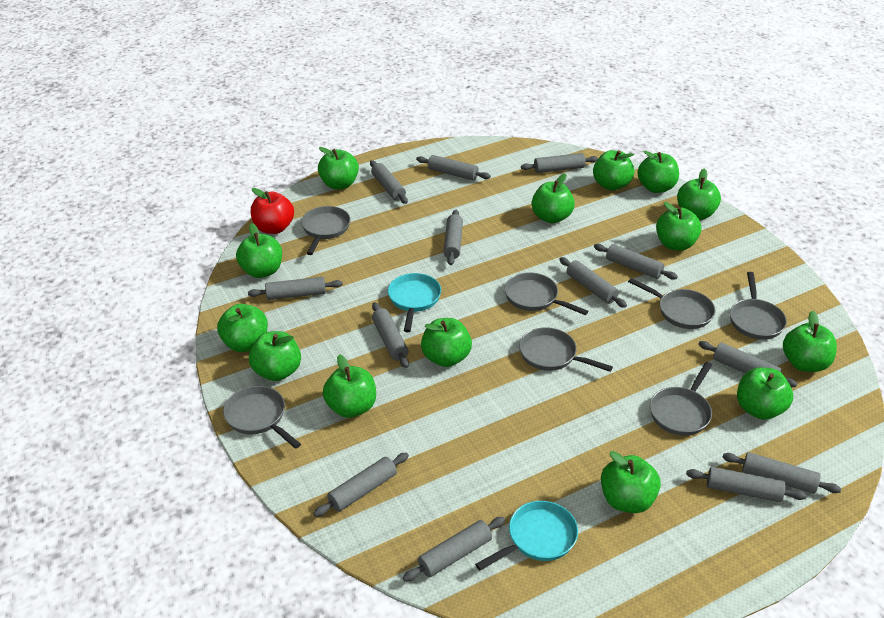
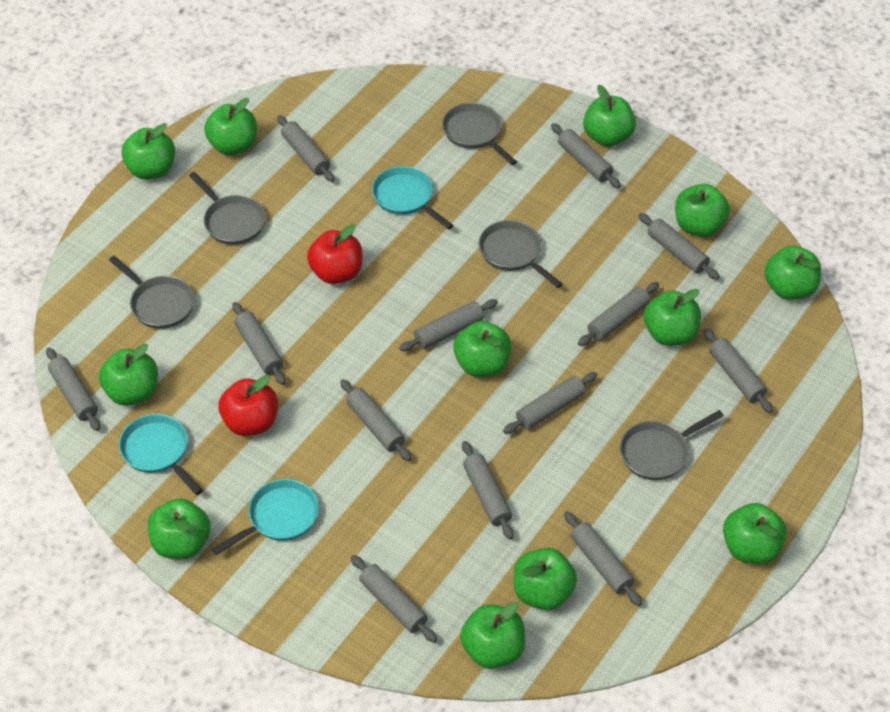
green apple: [217,304,268,352] [236,223,282,278] [249,331,301,381] [318,147,359,189] [323,354,376,418] [421,318,472,367] [532,173,575,223] [593,150,635,190] [601,451,661,513] [637,151,679,193] [656,202,702,251] [677,168,721,220] [737,367,793,420] [783,311,837,372] = 14 -> [99,344,158,406] [121,123,175,179] [148,498,210,559] [204,98,257,155] [453,321,511,377] [460,602,525,669] [514,548,577,610] [583,85,636,147] [644,289,701,346] [675,184,730,237] [723,503,787,564] [764,246,821,300] = 12
grey pan: [223,386,301,449] [301,206,350,255] [504,273,588,315] [519,327,613,372] [628,278,715,329] [650,362,712,436] [730,272,787,340] = 7 -> [109,256,195,329] [189,172,266,245] [442,103,517,165] [479,220,563,288] [620,410,724,480] = 5
red apple: [251,188,294,234] = 1 -> [218,375,278,436] [307,224,362,284] = 2
turquoise pan: [388,273,441,332] [475,501,578,570] = 2 -> [119,414,203,495] [212,479,319,555] [372,166,454,230] = 3

